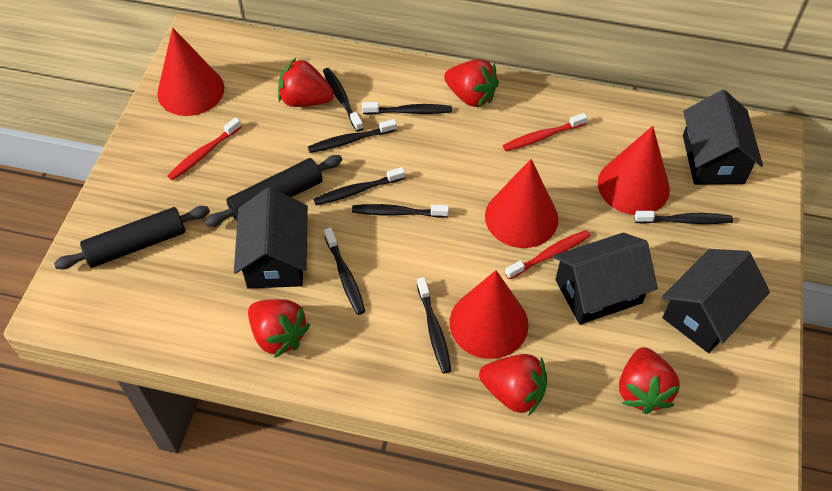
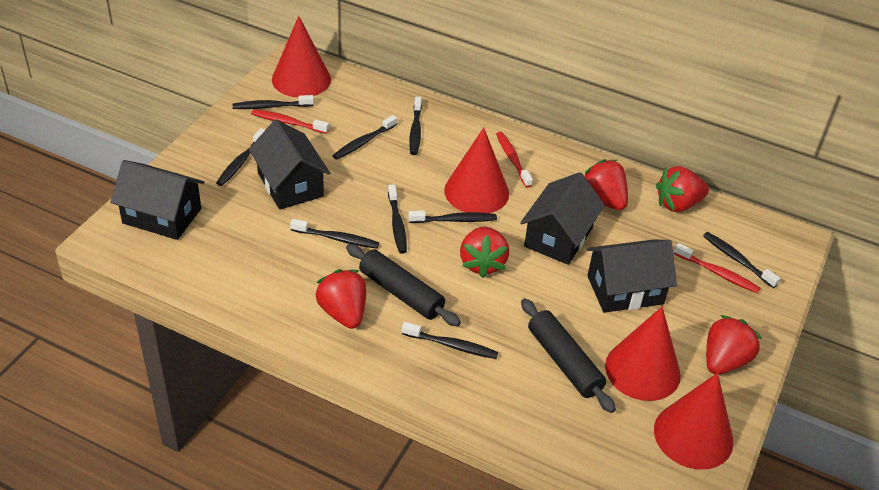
black toothbrush: [308,119,397,153] [313,167,405,205] [323,68,364,132] [324,228,365,315] [352,204,449,218] [362,102,452,115] [417,277,451,373] [635,211,733,224] = 8 -> [216,128,265,186] [233,95,314,109] [290,219,379,249] [332,115,397,160] [388,184,407,254] [402,322,498,359] [409,97,422,155] [409,211,497,223] [703,232,780,288] = 9

